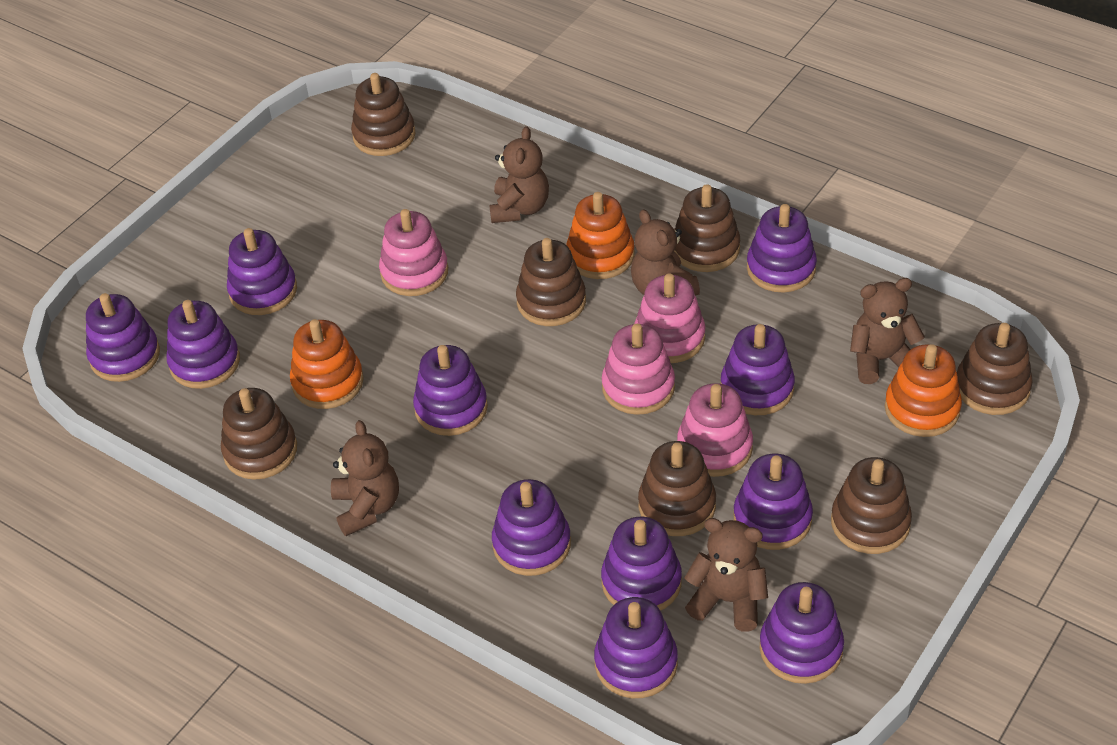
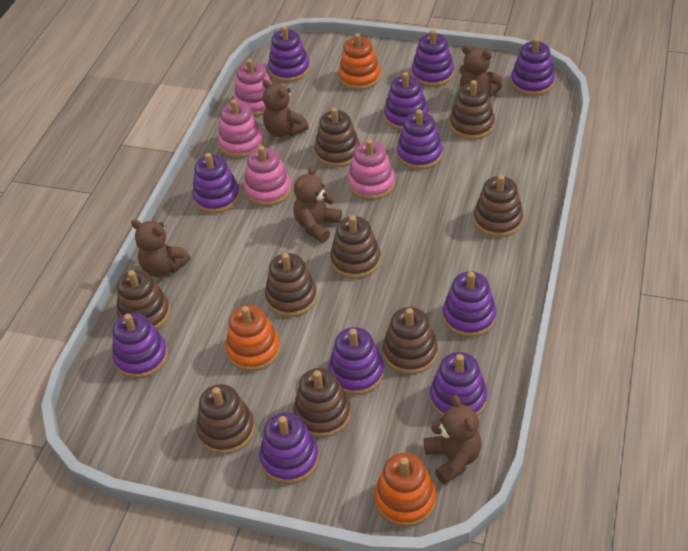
brown stacking toy: [221,388,297,480] [351,73,416,156] [516,238,586,326] [638,441,716,536] [674,184,740,272] [831,457,912,554] [957,323,1033,415] = 7 -> [117,270,170,330] [196,384,255,454] [265,253,317,317] [293,368,351,438] [315,108,360,168] [330,215,381,279] [383,307,438,374] [450,80,495,140] [473,175,523,237] = 9

